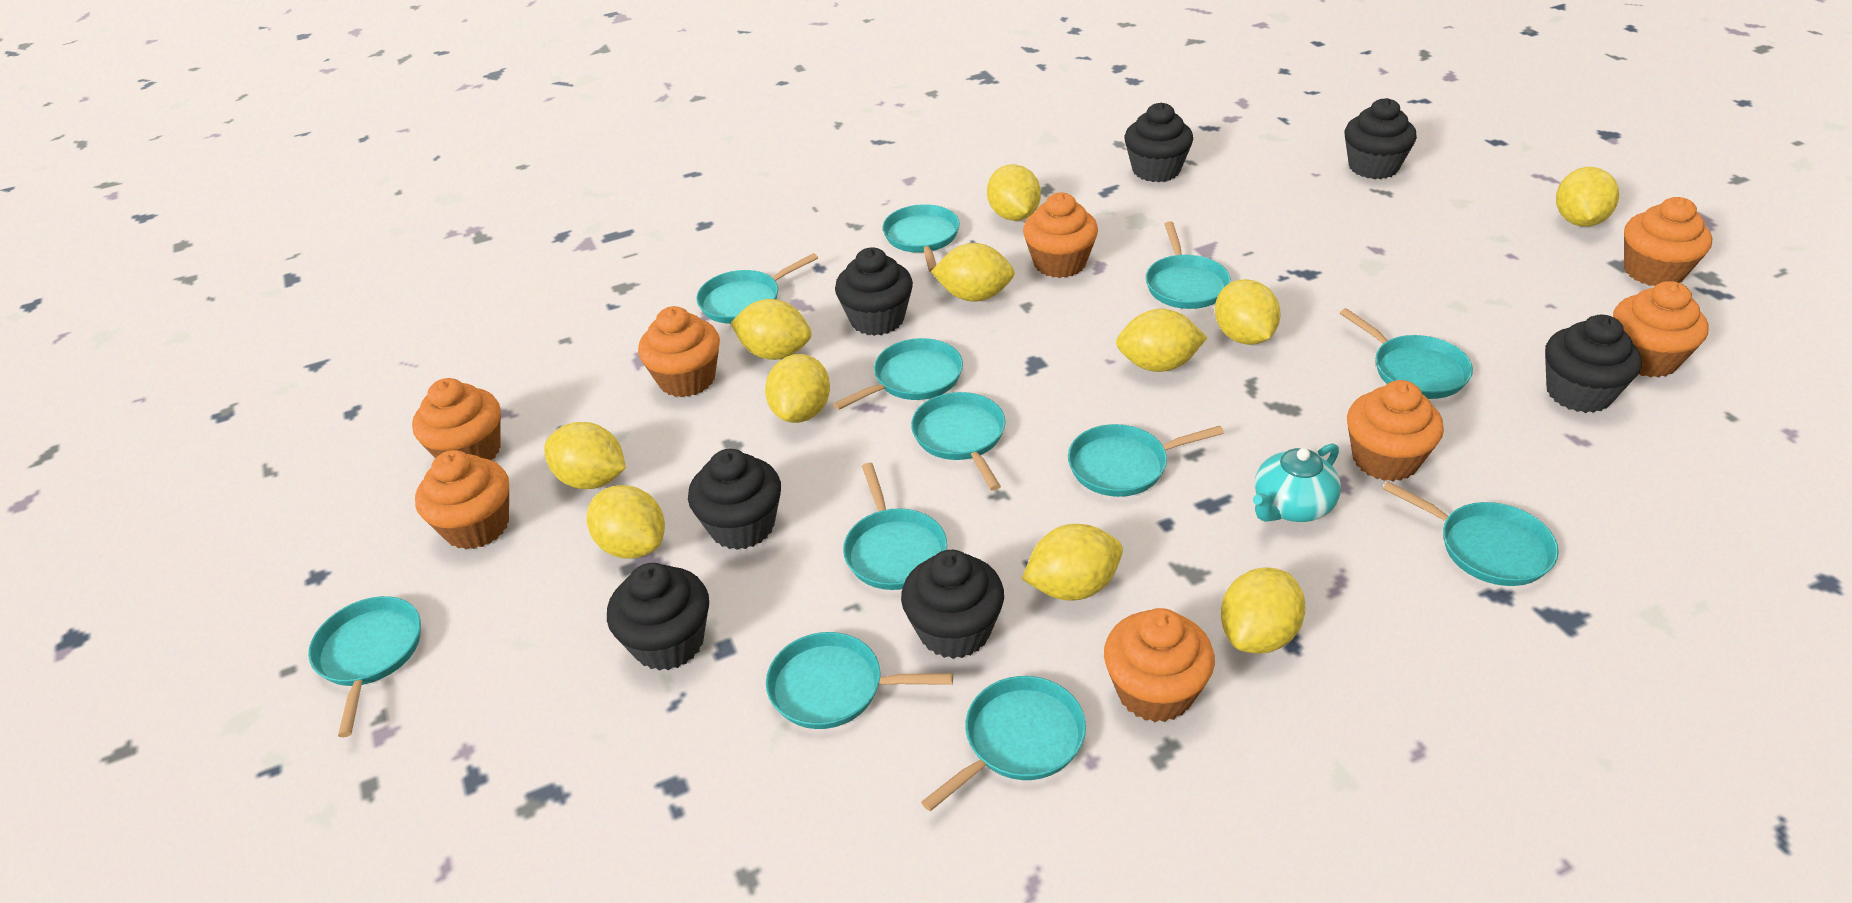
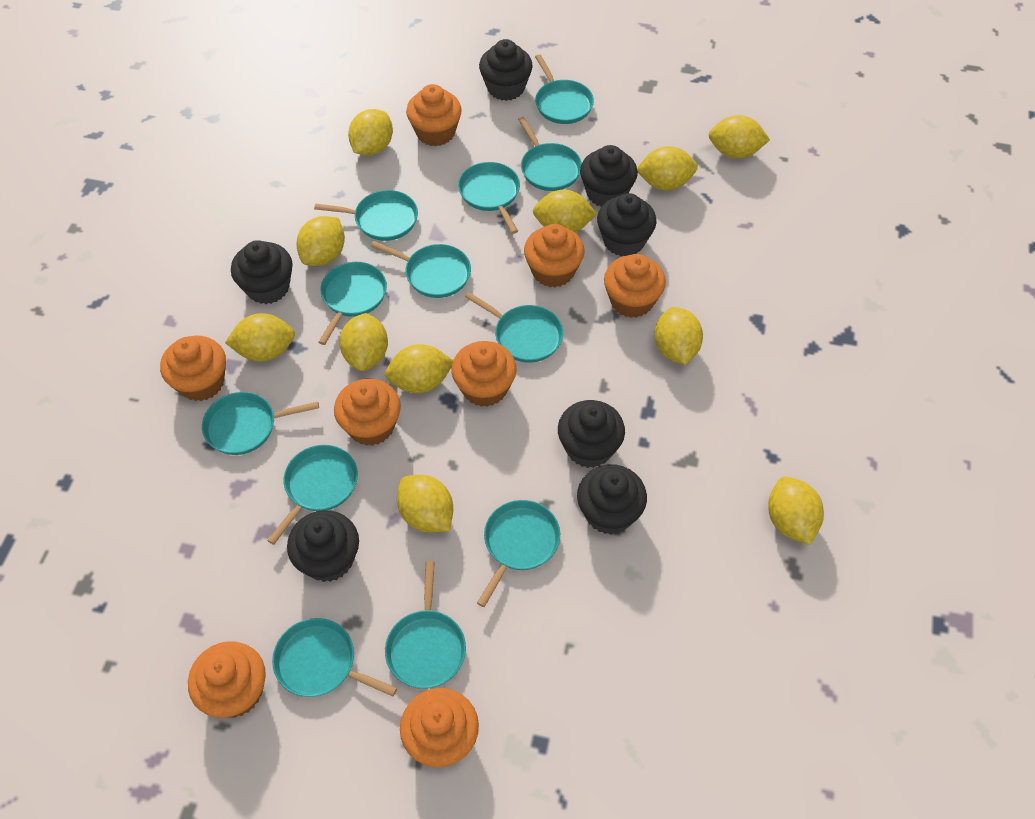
turquoise teapot: [1253,443,1341,522] = 1 -> none = 0

